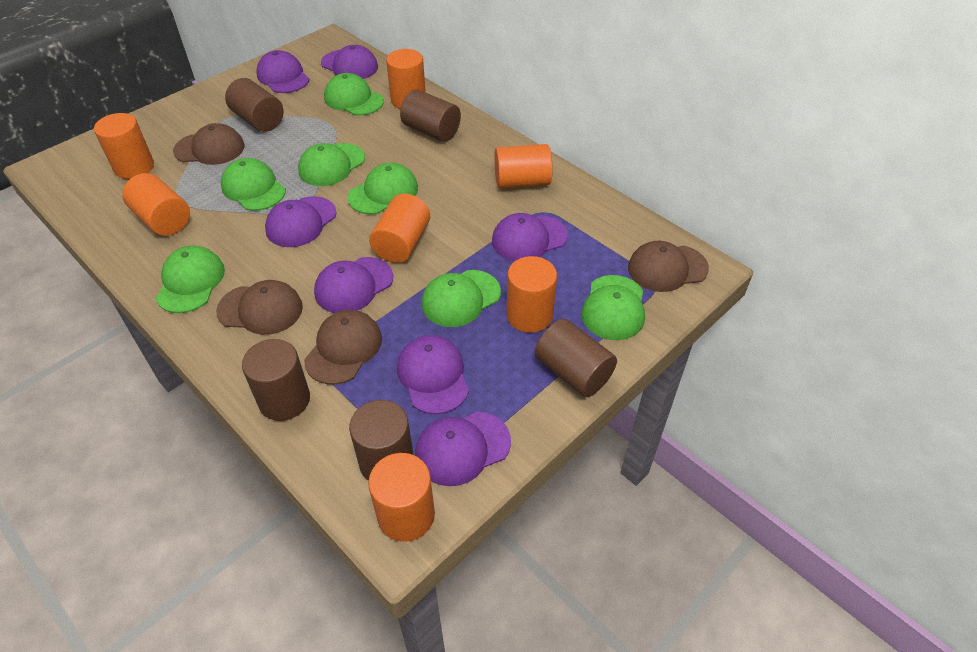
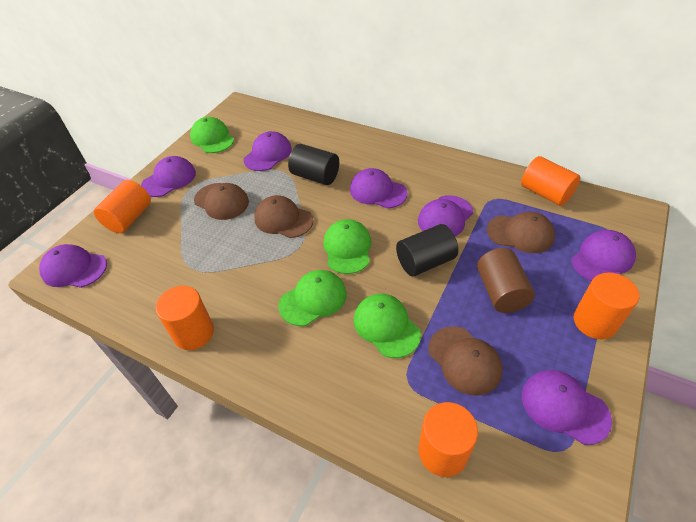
black cylinder: none = 0 -> [288,144,339,185] [396,224,458,276] = 2
brown cylinder: [225,78,284,132] [242,339,310,421] [349,400,413,481] [400,89,461,142] [535,319,617,397] = 5 -> [477,248,535,313] = 1
green cap: [156,246,225,313] [221,158,286,211] [298,143,365,186] [324,73,384,116] [348,163,418,214] [421,270,501,327] [581,275,645,340] = 7 -> [190,117,234,153] [278,270,347,326] [323,219,371,274] [354,294,421,358] = 4
orange cylinder: [94,113,154,179] [122,173,190,236] [368,453,435,542] [369,194,430,263] [386,49,426,109] [494,144,553,189] [506,256,557,333] = 7 -> [94,180,151,233] [156,286,214,350] [418,402,478,477] [521,156,581,206] [573,273,639,340] = 5

